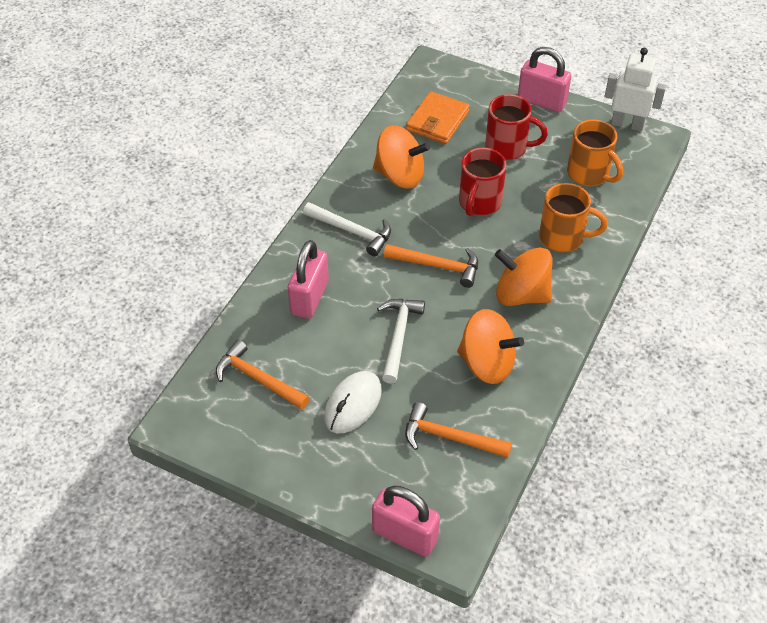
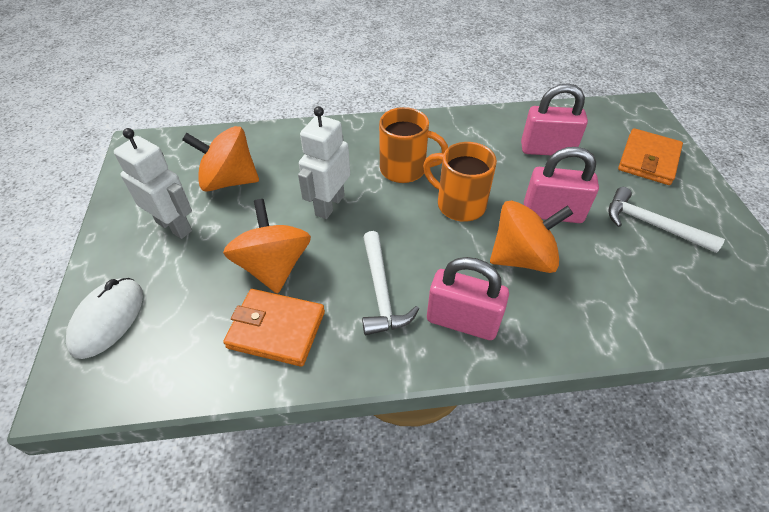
orange hammer: [216,340,309,410] [384,244,478,288] [405,402,512,458] = 3 -> none = 0
orange wallet: [406,91,470,144] = 1 -> [223,289,325,367] [618,128,683,185] = 2
red mug: [459,148,506,216] [485,94,548,160] = 2 -> none = 0
white robot: [605,48,666,131] = 1 -> [114,128,192,239] [298,106,350,219] = 2

